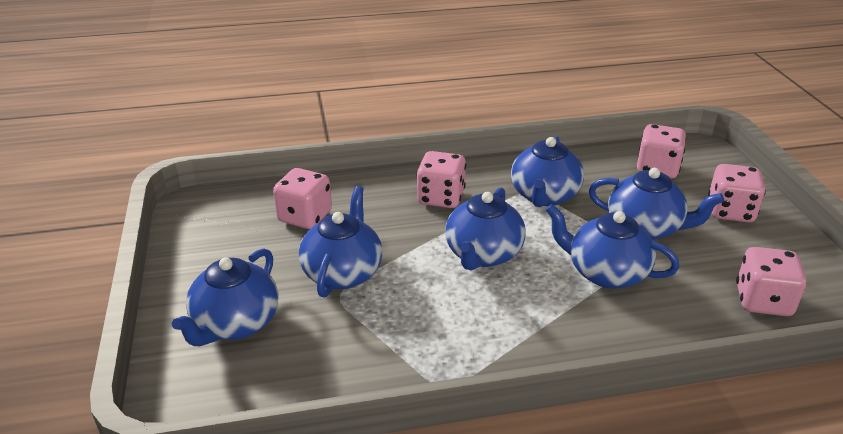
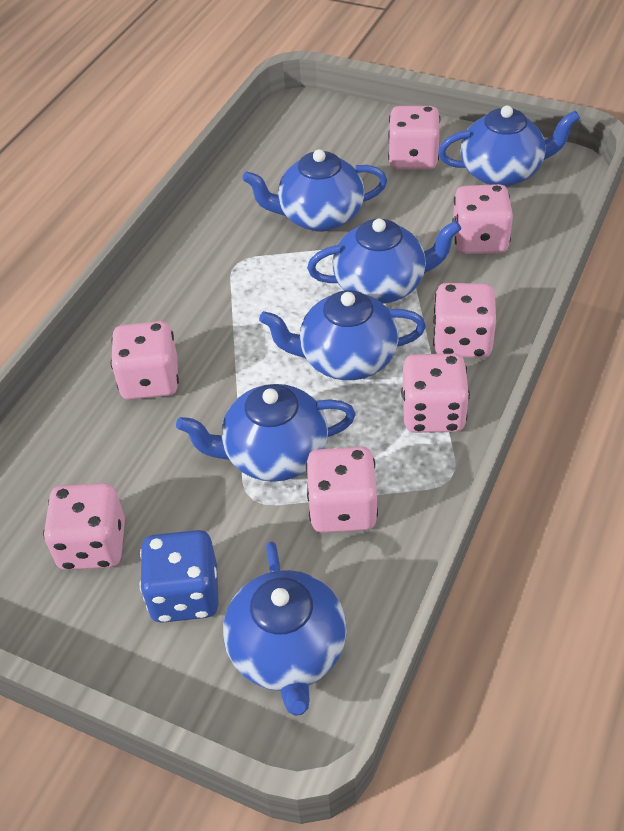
blue dice: none = 0 -> [140,530,219,623] = 1
pink dice: [273,168,332,229] [416,151,466,208] [637,124,686,179] [708,164,766,222] [736,247,807,316] = 5 -> [43,483,125,570] [111,321,179,400] [306,447,378,533] [388,106,440,170] [401,354,470,433] [433,283,496,358] [452,184,513,254] = 7

